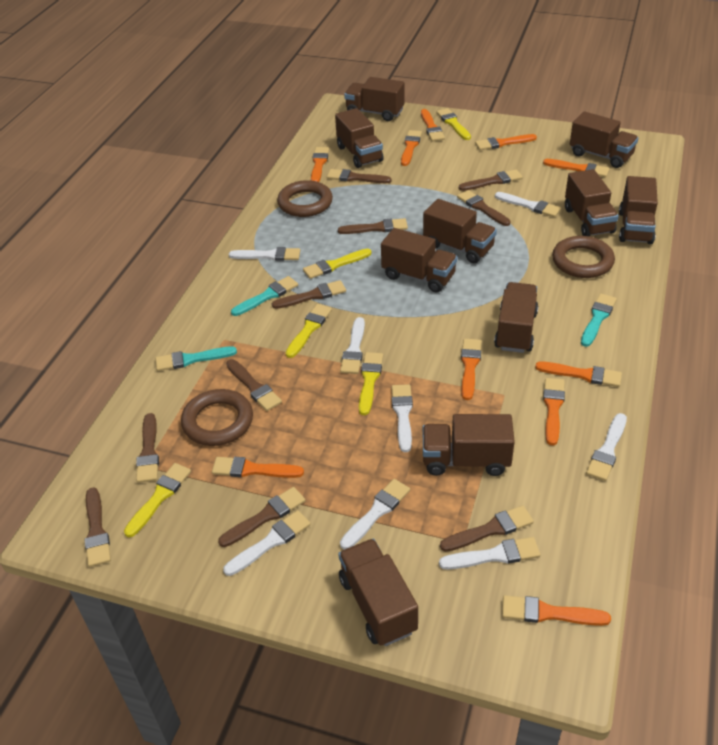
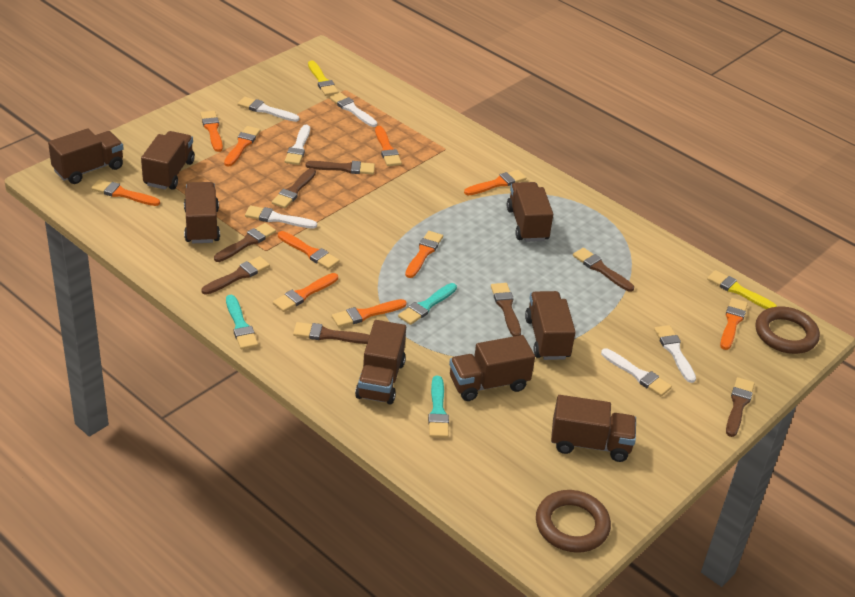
brown brush: [84,487,111,567] [136,413,159,483] [218,487,306,547] [226,359,282,411] [272,280,346,309] [327,169,392,183] [338,218,408,234] [440,505,534,552] [457,190,510,226] [459,169,523,191] = 10 -> [202,256,270,295] [214,223,276,262] [272,168,316,208] [293,322,370,344] [306,161,375,174] [491,283,521,337] [573,248,634,292] [726,377,755,437] = 8
brown ring: [181,389,253,446] [277,180,333,217] [552,236,615,278] = 3 -> [536,490,611,552] [756,306,820,354] = 2
brown truck: [335,108,384,168] [338,539,418,646] [344,77,405,121] [381,228,457,293] [423,199,497,263] [423,414,515,476] [494,282,538,353] [565,169,619,236] [570,111,638,168] [619,176,658,244] = 10 -> [48,128,124,184] [141,131,195,190] [184,182,220,243] [355,320,406,405] [449,335,535,401] [507,182,553,242] [525,291,576,360] [551,395,636,462] = 8
white brush: [223,510,311,576] [229,247,300,261] [340,317,365,374] [340,479,410,550] [391,384,413,452] [439,537,540,570] [495,192,561,217] [586,413,627,481] = 8 -> [237,97,299,122] [245,206,317,228] [284,125,310,165] [329,92,377,127] [601,348,672,396] [654,325,696,383] = 6
yellow brush: [124,463,191,537] [286,304,332,358] [303,249,371,279] [359,352,383,415] [436,108,471,140] = 5 -> [308,61,338,96] [707,270,777,309] = 2

